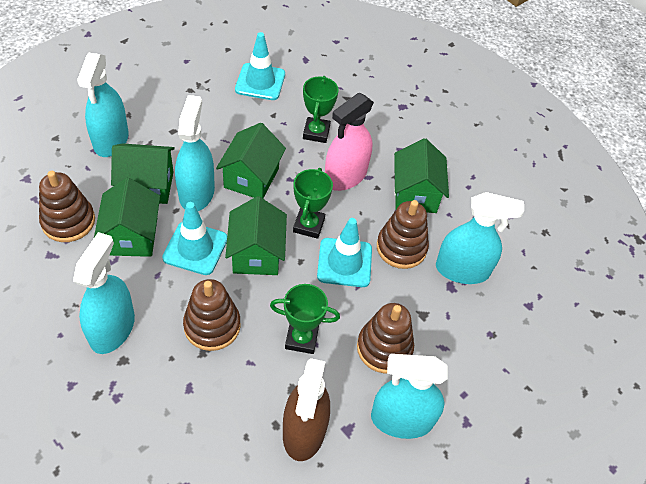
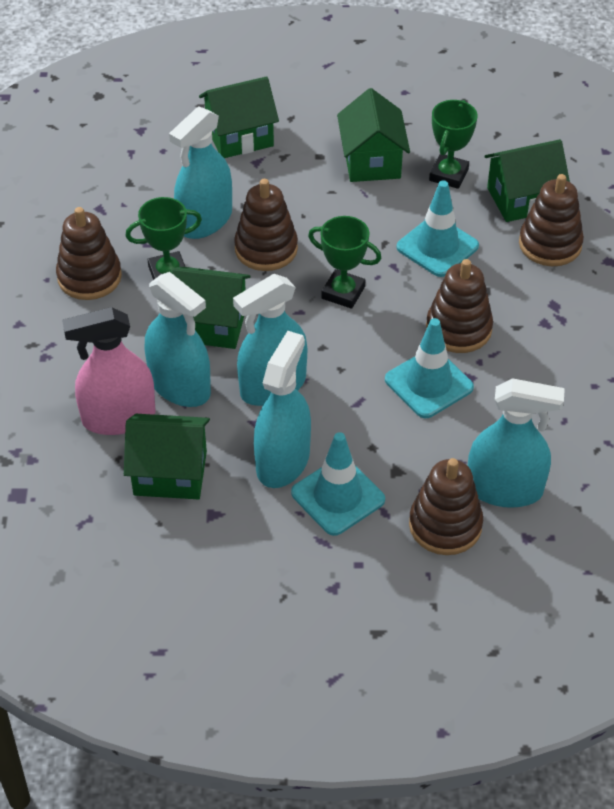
brown spray bottle: [283,358,330,461] = 1 -> none = 0
brown stacking toy: [39,171,95,242] [183,279,241,351] [357,303,414,374] [377,200,429,269] = 4 -> [56,207,122,300] [234,179,298,271] [409,458,483,555] [426,259,493,353] [519,174,584,266] = 5

